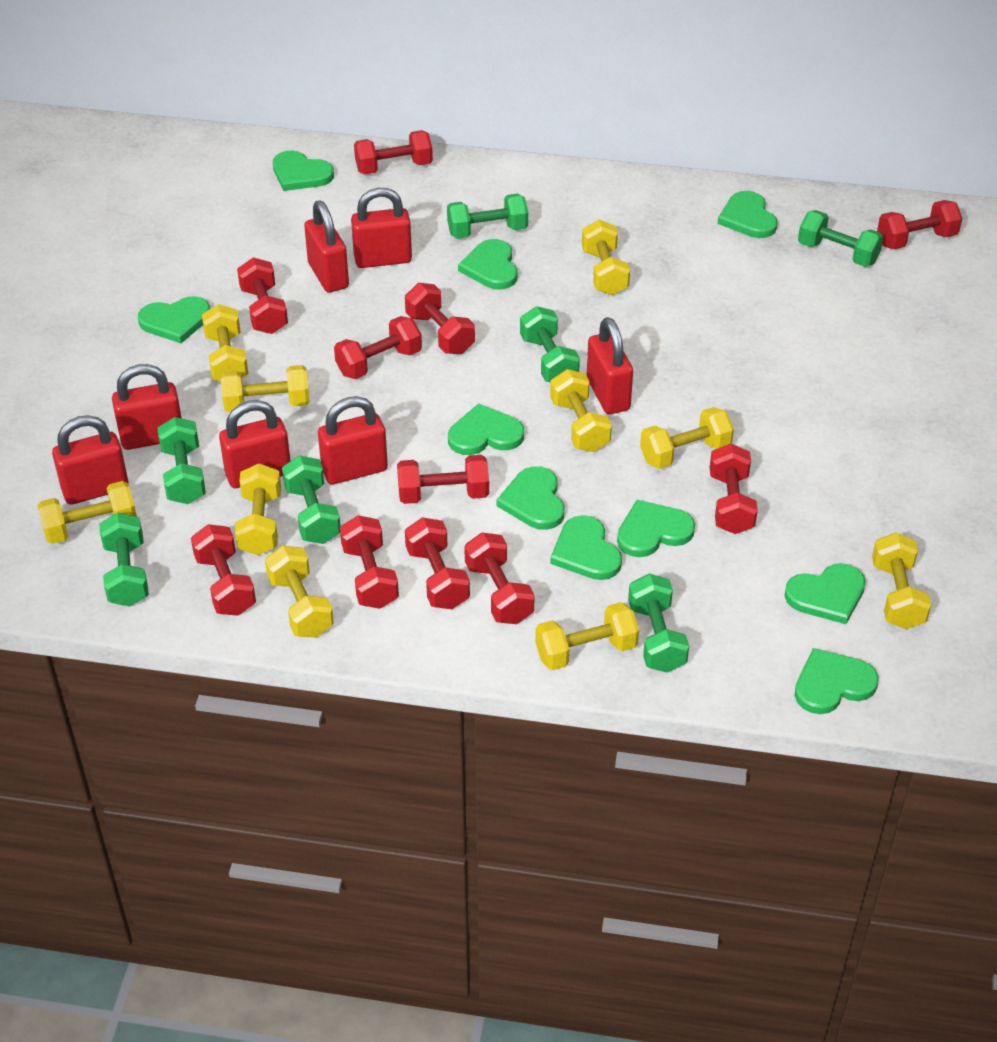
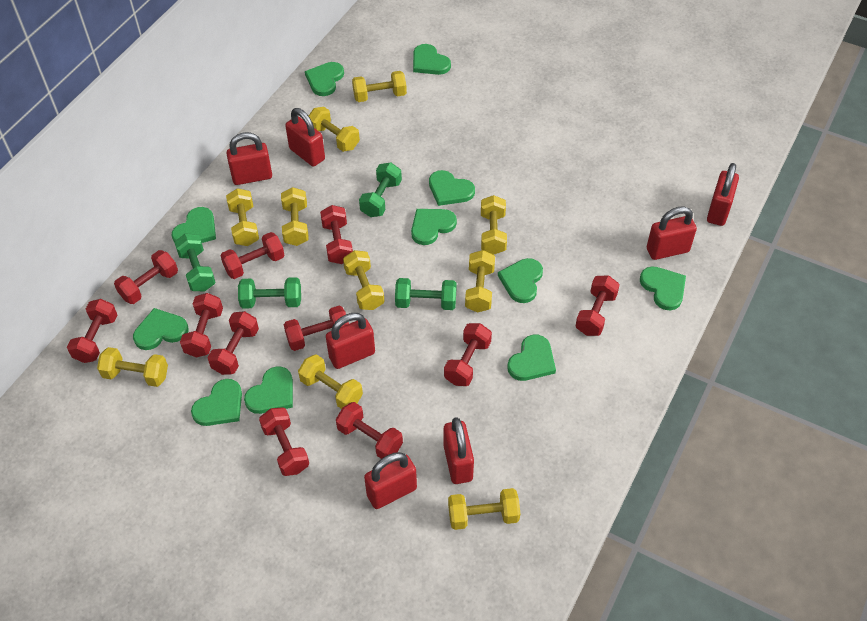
green dumbbell: [99,513,149,607] [158,417,206,504] [282,455,341,544] [447,194,528,239] [520,306,580,382] [628,574,689,673] [798,210,883,267] = 7 -> [174,233,216,292] [238,277,301,309] [359,162,402,217] [395,278,457,310] = 4
green heart: [138,296,210,343] [273,150,334,191] [448,403,524,455] [458,239,518,289] [496,466,565,530] [550,515,622,580] [617,500,695,557] [717,191,778,238] [784,563,866,624] [794,648,879,714] = 10 -> [133,308,188,350] [172,207,216,243] [191,379,242,426] [244,366,293,414] [305,62,344,96] [411,209,457,245] [413,44,451,75] [429,170,475,206] [498,258,543,303] [507,335,556,381] [640,266,686,310] = 11

